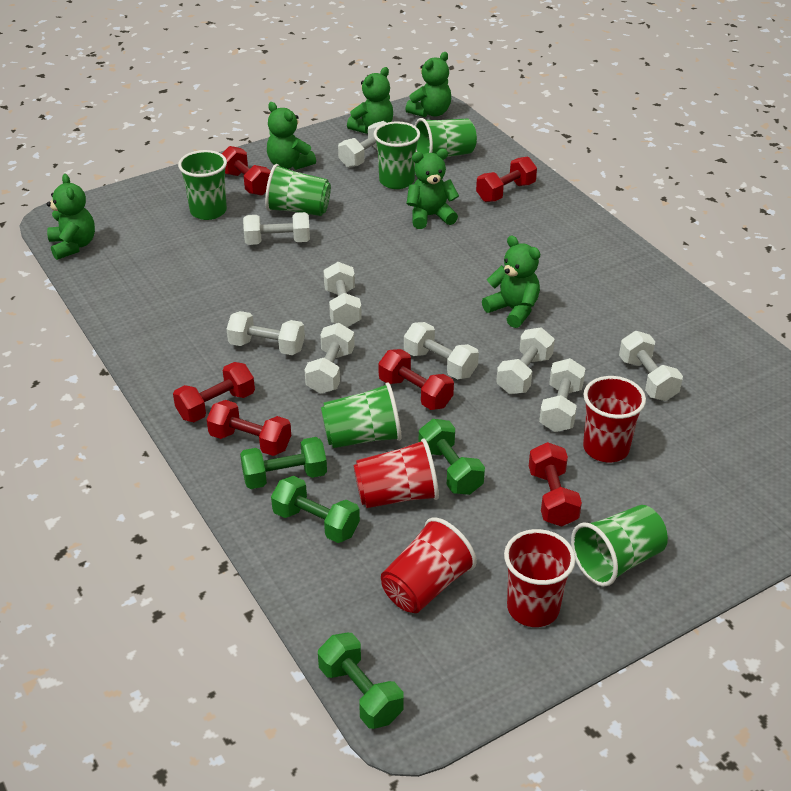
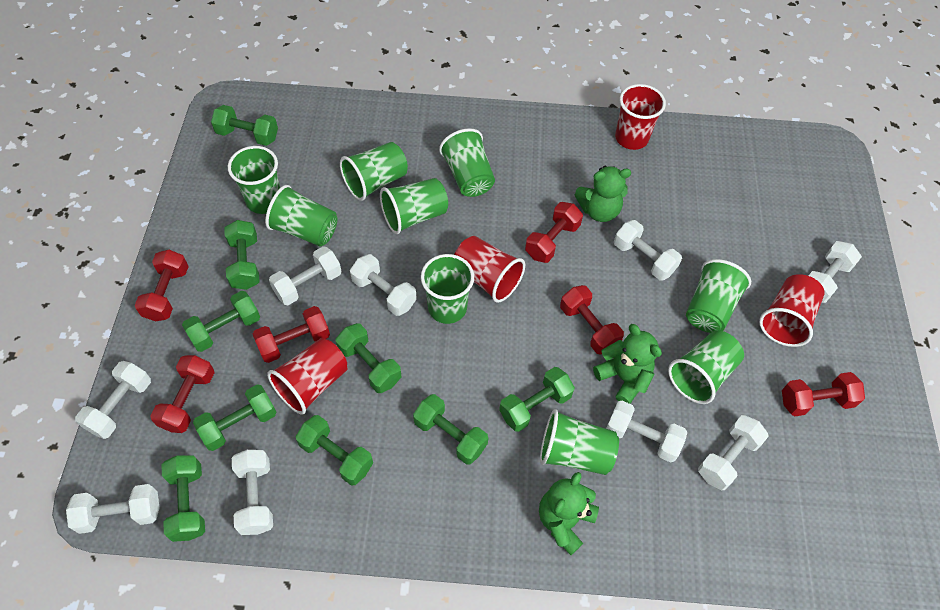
green cup: [178,150,227,220] [265,164,331,216] [321,382,401,448] [373,121,420,189] [415,118,477,157] [571,505,668,587] = 6 -> [228,146,280,214] [265,185,338,247] [340,142,408,201] [380,178,448,234] [421,254,474,324] [439,128,495,197] [540,409,619,475] [668,330,744,404] [686,259,751,333] = 9
green dumbbell: [240,437,327,489] [271,476,360,543] [318,633,404,729] [419,419,485,495] = 4 -> [161,455,205,542] [182,291,260,352] [193,385,277,451] [211,105,278,146] [224,220,259,290] [296,415,373,486] [336,323,401,393] [413,394,488,465] [499,367,575,432] = 9
green teddy bear: [47,174,95,260] [267,102,316,170] [347,67,393,134] [405,52,451,117] [406,149,459,229] [482,236,540,328] = 6 -> [539,472,599,555] [575,166,631,222] [593,324,662,404] = 3

